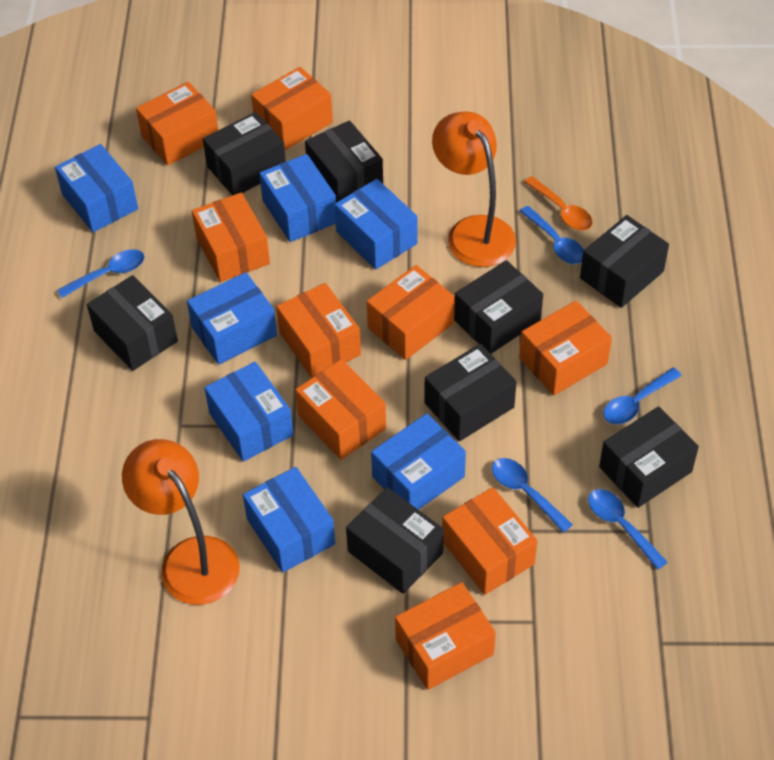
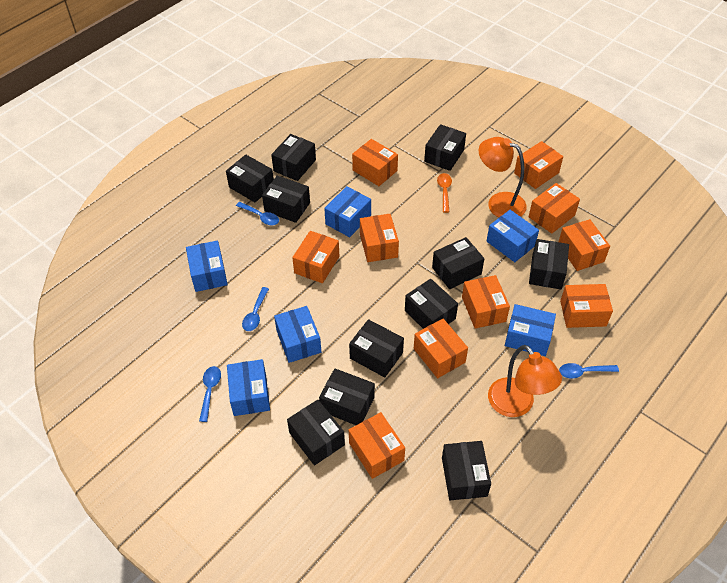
black box: [87,275,178,371] [203,112,286,196] [305,120,383,203] [346,487,444,594] [425,344,516,441] [454,260,543,354] [580,215,669,308] [599,406,699,508] = 8 -> [226,155,274,202] [262,176,310,223] [271,134,316,181] [287,400,345,465] [319,369,375,425] [349,319,404,378] [405,279,458,329] [424,124,466,171] [432,237,484,289] [442,441,491,500] [529,239,569,289] = 11
blue box: [55,144,138,232] [187,272,277,365] [204,361,294,462] [243,467,335,573] [259,154,336,242] [335,179,418,270] [371,413,466,510] = 7 -> [186,241,228,292] [227,359,270,416] [274,306,321,363] [324,186,371,237] [486,210,539,262] [505,304,556,356] = 6
blue spoon: [57,249,144,298] [492,458,573,533] [520,206,584,264] [588,489,668,570] [603,368,682,424] = 5 -> [199,366,221,422] [236,202,279,225] [242,287,269,331] [559,363,619,378] = 4
orange box: [136,82,218,165] [192,193,270,282] [251,67,333,150] [276,283,361,378] [295,359,386,460] [367,265,455,360] [395,582,496,690] [442,487,538,595] [519,301,612,396] = 9 -> [292,231,339,283] [349,412,405,479] [352,139,398,186] [360,214,399,262] [414,319,468,378] [462,275,510,329] [514,141,563,189] [529,183,580,234] [558,219,610,271] [560,284,613,328] = 10

